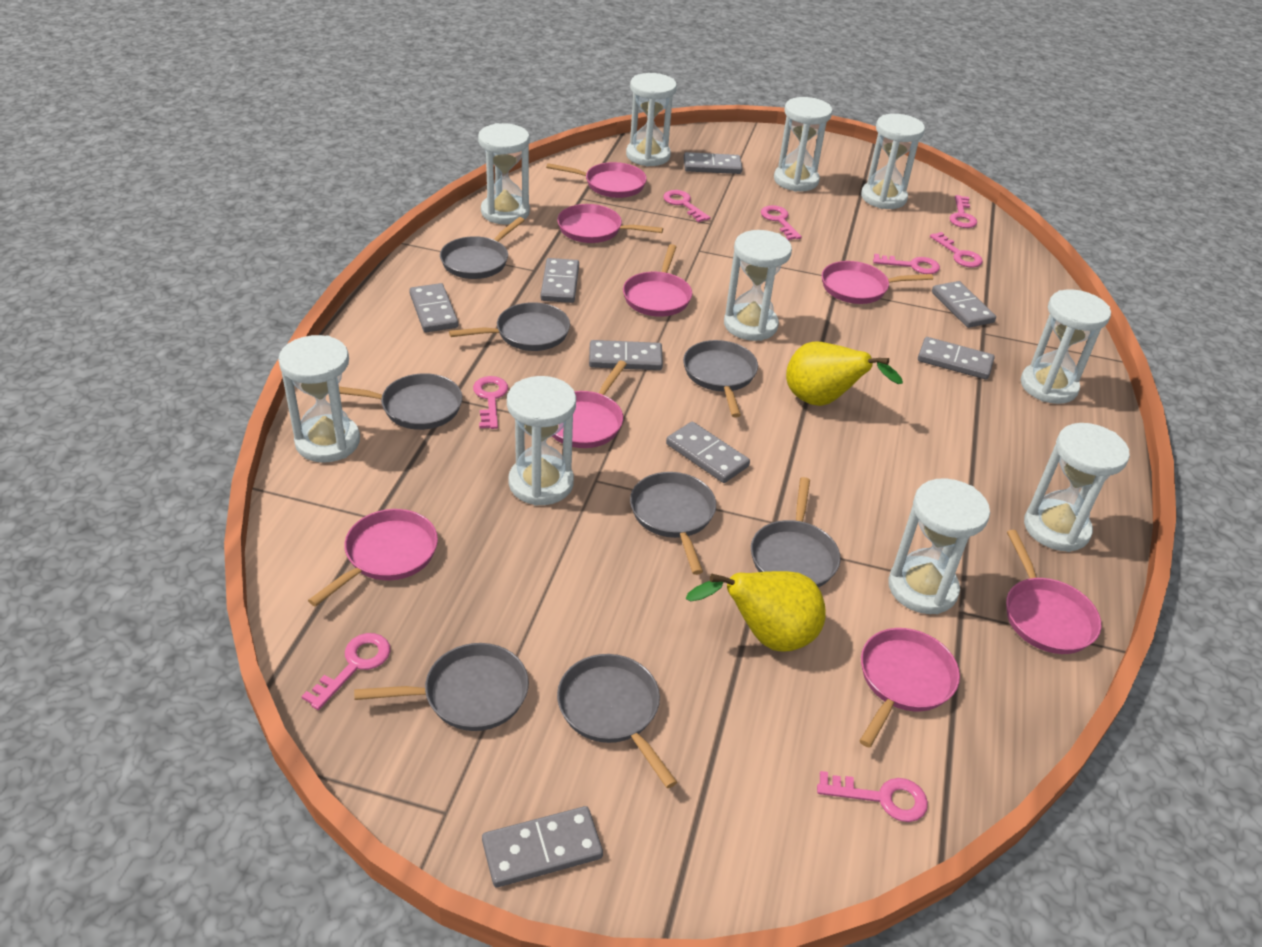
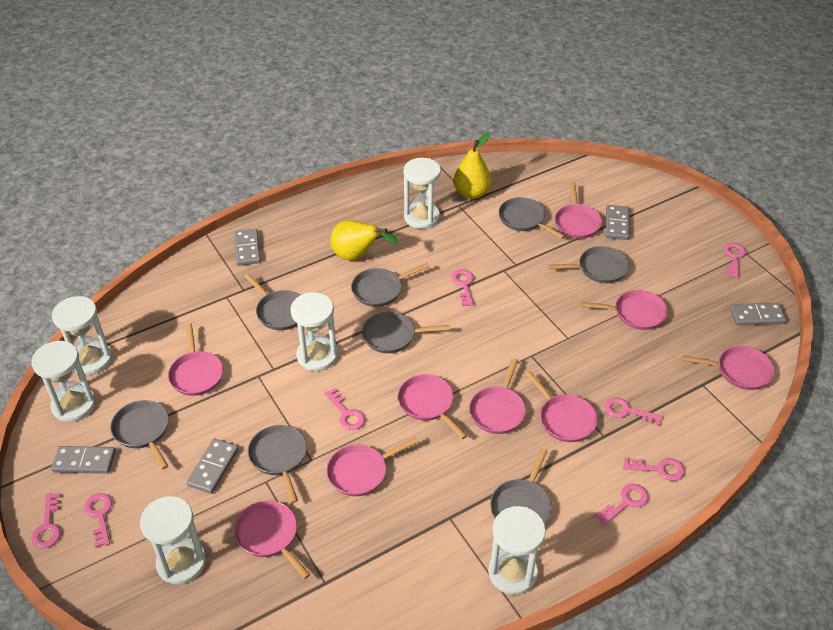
grey domino: [409,283,458,332] [482,806,603,887] [540,258,579,303] [589,340,663,370] [666,422,750,483] [684,152,742,174] [918,337,995,380] [932,281,996,328] = 8 -> [51,446,116,474] [186,439,239,494] [234,229,261,266] [606,205,630,240] [730,303,786,326] = 5
pink pan: [308,509,438,607] [546,162,647,198] [552,361,627,448] [557,204,663,243] [623,244,692,317] [822,261,933,304] [860,628,960,748] [1006,530,1101,654] = 8 -> [168,323,223,396] [234,501,310,579] [327,437,418,496] [398,374,467,439] [469,358,526,434] [525,371,598,442] [555,182,602,239] [581,290,668,330] [682,346,775,390] = 9
white hourglass: [278,335,360,463] [478,123,530,225] [507,376,576,506] [626,73,677,166] [724,230,792,341] [774,97,832,192] [861,114,925,209] [888,478,990,614] [1021,289,1111,404] [1024,423,1130,552] = 10 -> [31,341,96,422] [52,296,112,375] [140,496,206,585] [290,292,338,371] [403,158,441,229] [488,506,546,595] = 6

